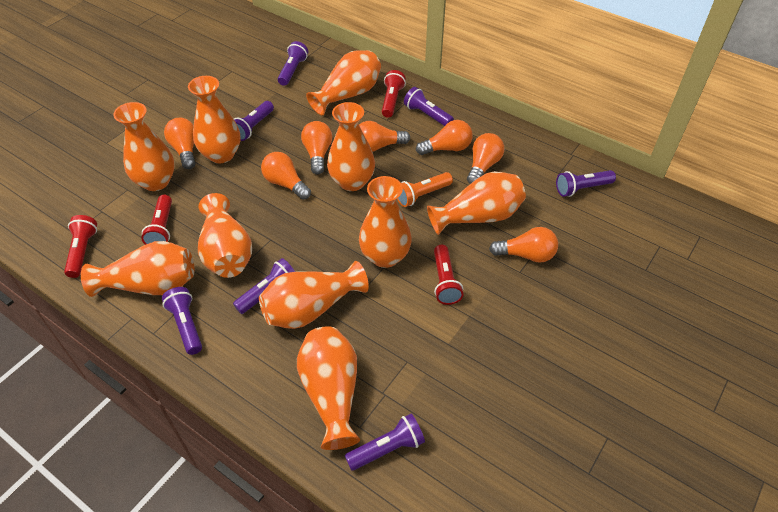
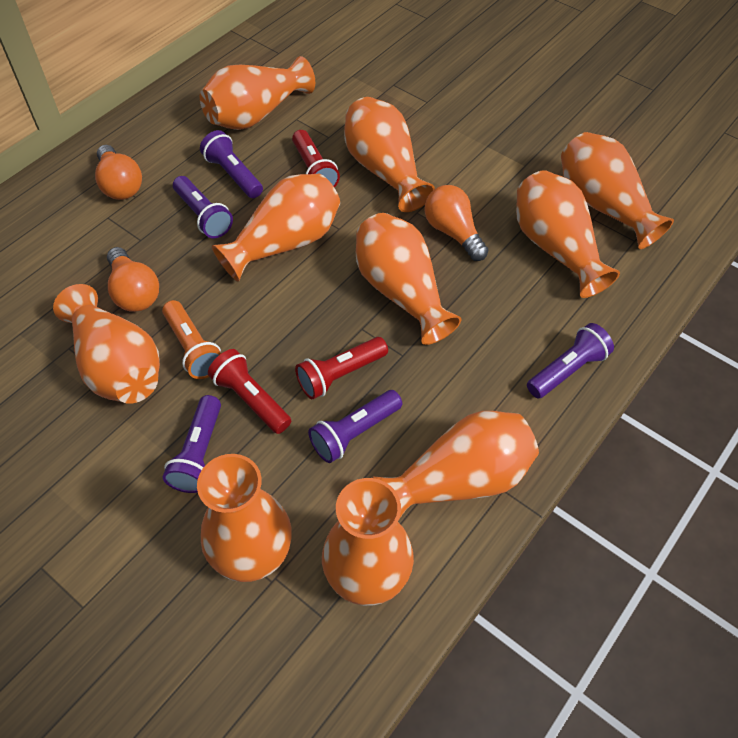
orange light bulb: [164,118,196,169] [261,152,311,200] [301,121,332,175] [359,121,410,152] [416,120,473,155] [467,133,504,184] [489,227,558,263] = 7 -> [95,145,142,200] [107,247,159,312] [424,185,488,261] = 3
purple flashlight: [162,287,202,355] [233,258,295,314] [234,101,274,141] [278,41,308,86] [345,414,425,471] [404,87,454,126] [556,170,616,197] = 7 -> [163,395,221,493] [173,176,233,238] [200,130,263,198] [308,390,402,463] [527,323,614,398] = 5
red flashlight: [64,215,97,278] [141,195,172,245] [382,70,406,118] [434,245,463,305] = 4 -> [208,349,291,434] [292,130,340,188] [295,337,388,399] = 3

